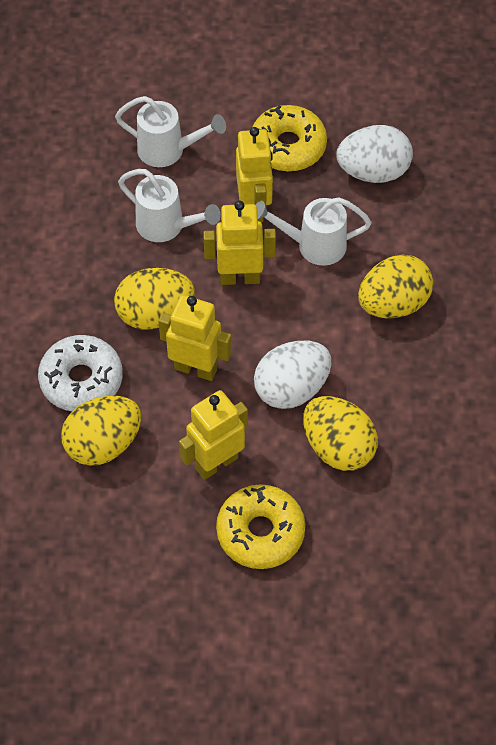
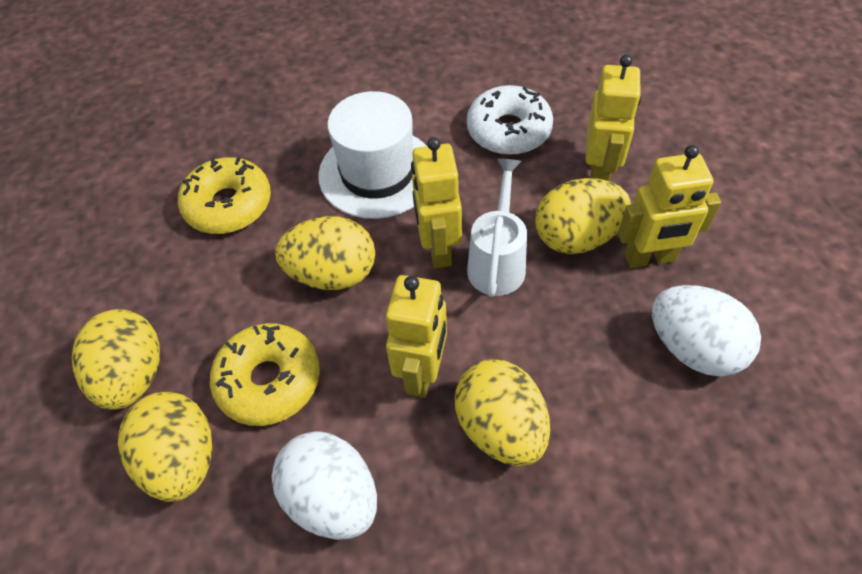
white hat: none = 0 -> [318,91,427,219] = 1
white watering can: [115,96,226,167] [118,169,221,242] [255,198,371,266] = 3 -> [467,158,527,297] = 1
yellow egg: [61,396,141,466] [114,268,195,330] [303,396,378,471] [358,255,433,318] = 4 -> [72,309,160,410] [118,392,212,502] [275,216,375,290] [455,360,550,466] [535,178,631,254] = 5

